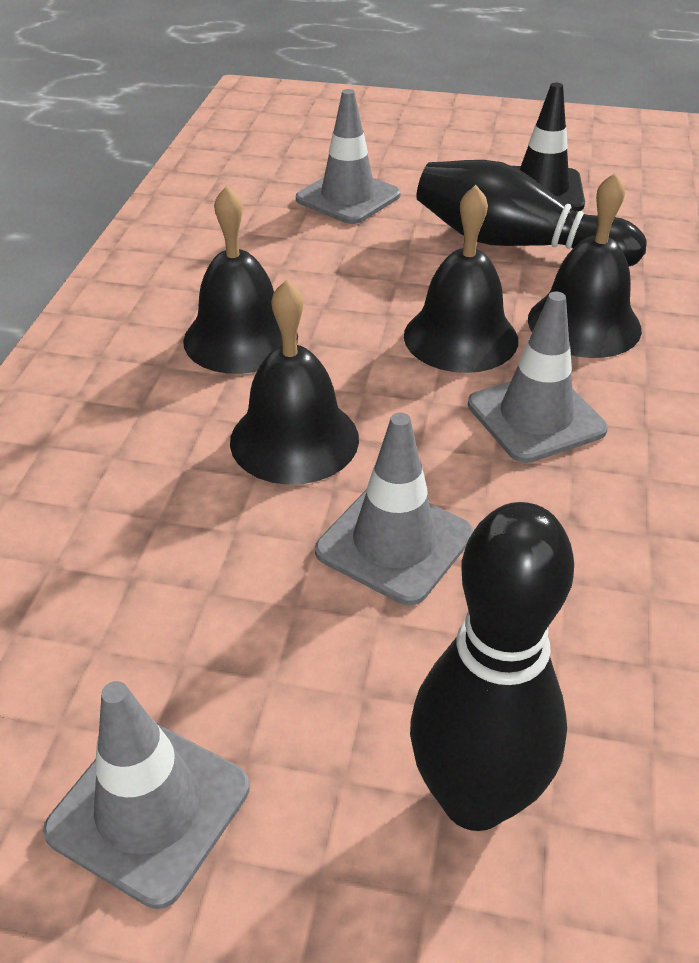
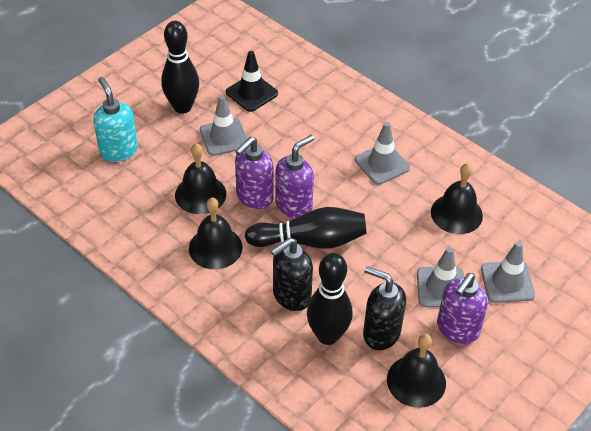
black bowling pin: [410,502,574,831] [416,160,647,266] = 2 -> [161,21,199,114] [245,207,367,249] [307,253,353,345] = 3
black soap dispenser: none = 0 -> [271,238,313,311] [363,266,406,350] = 2
purple soap dispenser: none = 0 -> [235,137,274,209] [276,135,314,219] [437,273,488,344] = 3
turquoise soap dispenser: none = 0 -> [93,77,138,162] = 1

